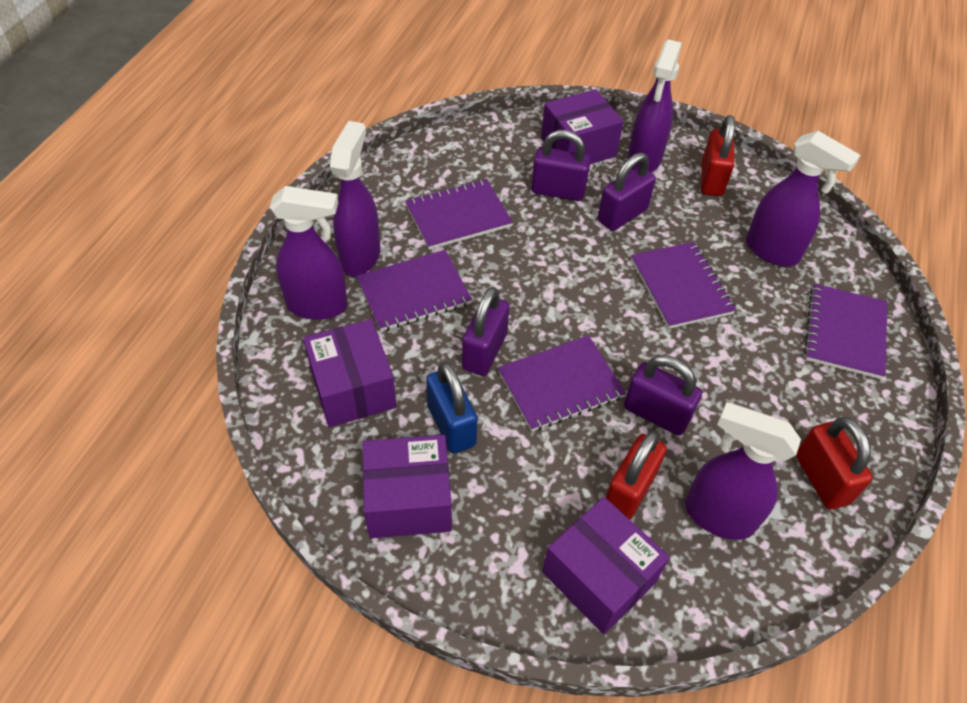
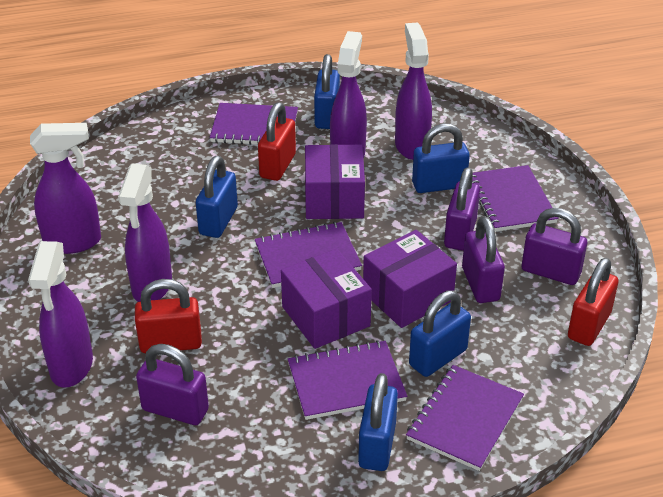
blue padlock: [426,362,477,453] = 1 -> [196,156,238,238] [314,54,340,129] [358,373,398,471] [409,290,471,377] [412,123,470,193] = 5
purple box: [303,319,397,428] [362,435,452,538] [541,89,624,164] [542,497,670,634] = 4 -> [281,249,372,349] [305,144,365,219] [363,230,457,328] = 3

